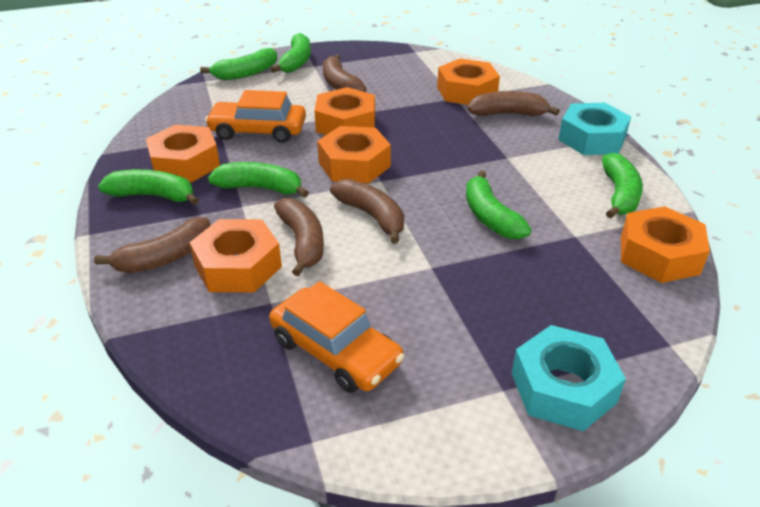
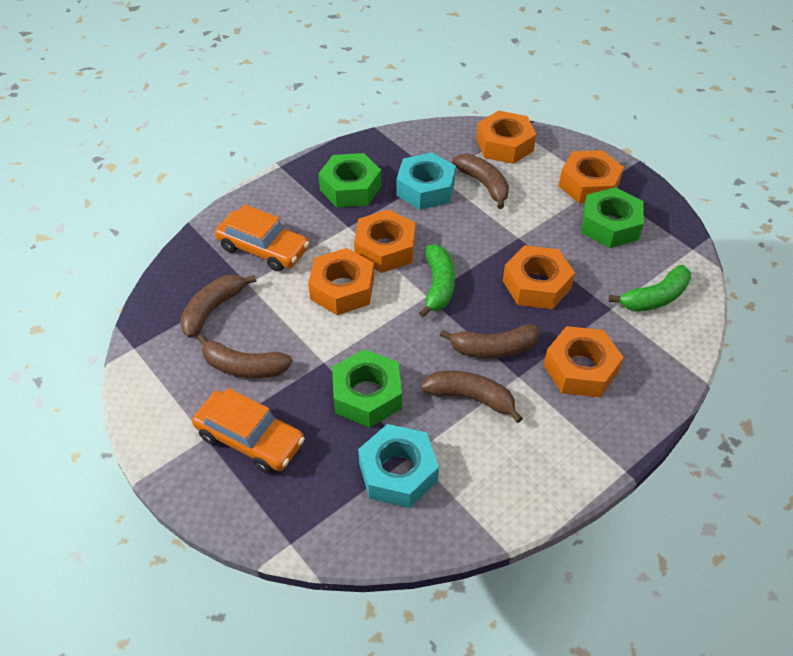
green banana: [98,169,199,205] [200,48,277,80] [208,162,309,198] [270,33,311,73] [466,171,531,239] [602,153,643,219] = 6 -> [419,244,455,317] [609,265,691,312] = 2
green nut: none = 0 -> [318,153,382,207] [332,349,402,427] [582,187,644,248] = 3

